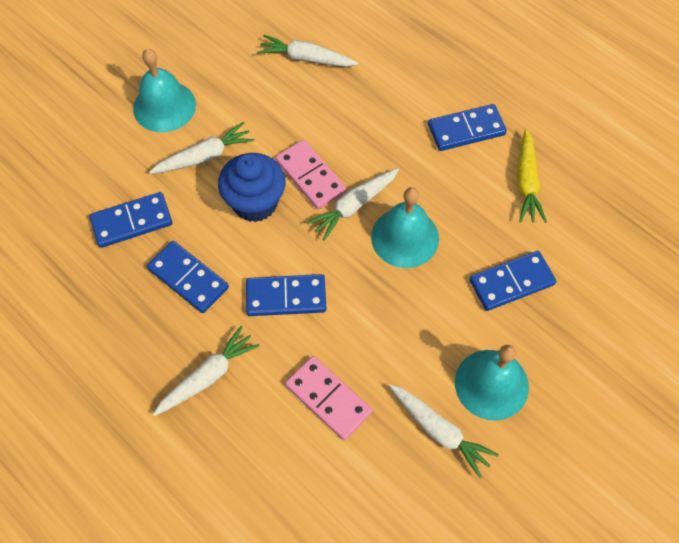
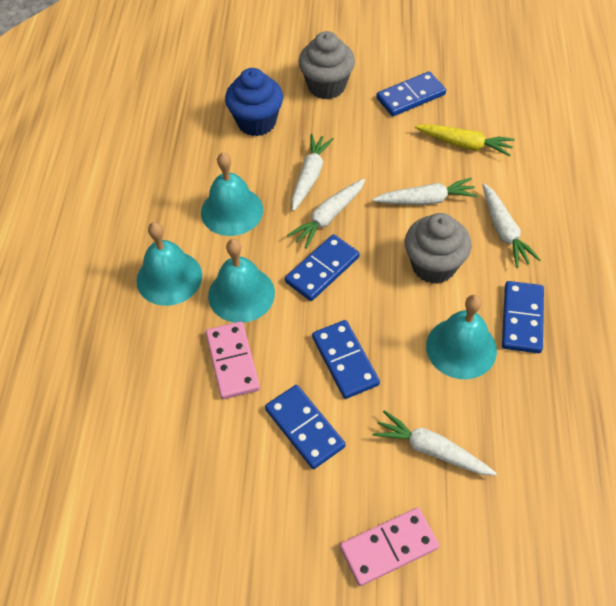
grey cupcake: none = 0 -> [299,31,355,100] [405,213,472,284] = 2
turquoise bell: [133,49,196,132] [371,187,439,268] [455,345,529,421] = 3 -> [136,222,202,306] [201,152,263,236] [208,239,275,323] [426,295,497,379] = 4

